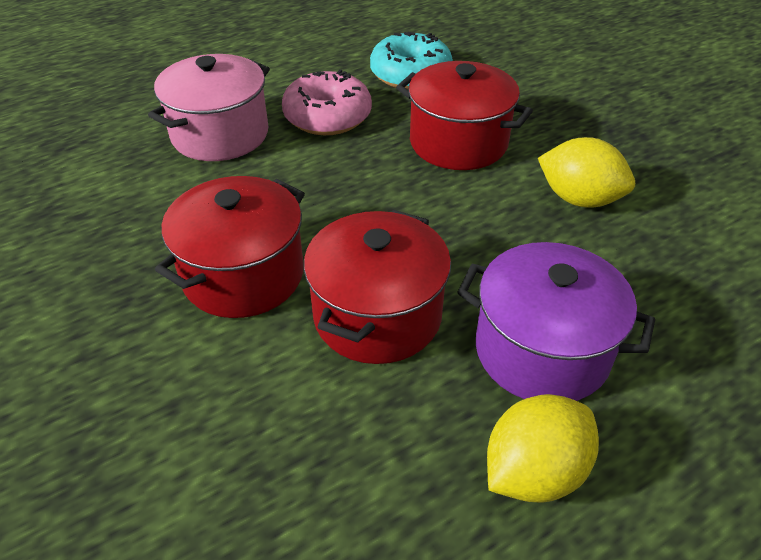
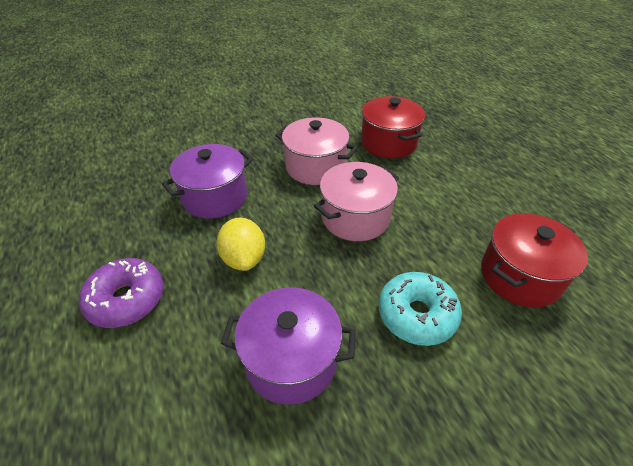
pink donut: [282,69,372,135] = 1 -> none = 0
pink pot: [148,54,270,161] = 1 -> [275,117,357,185] [314,162,399,241] = 2
purple donut: none = 0 -> [79,258,163,328] = 1
purple pot: [457,242,655,401] = 1 -> [162,144,253,219] [221,287,356,405] = 2
red pot: [155,176,305,318] [304,210,451,364] [396,61,533,170] = 3 -> [361,96,425,158] [481,213,588,307] = 2
yellow lemon: [487,394,599,503] [538,137,635,208] = 2 -> [216,217,265,271] = 1

